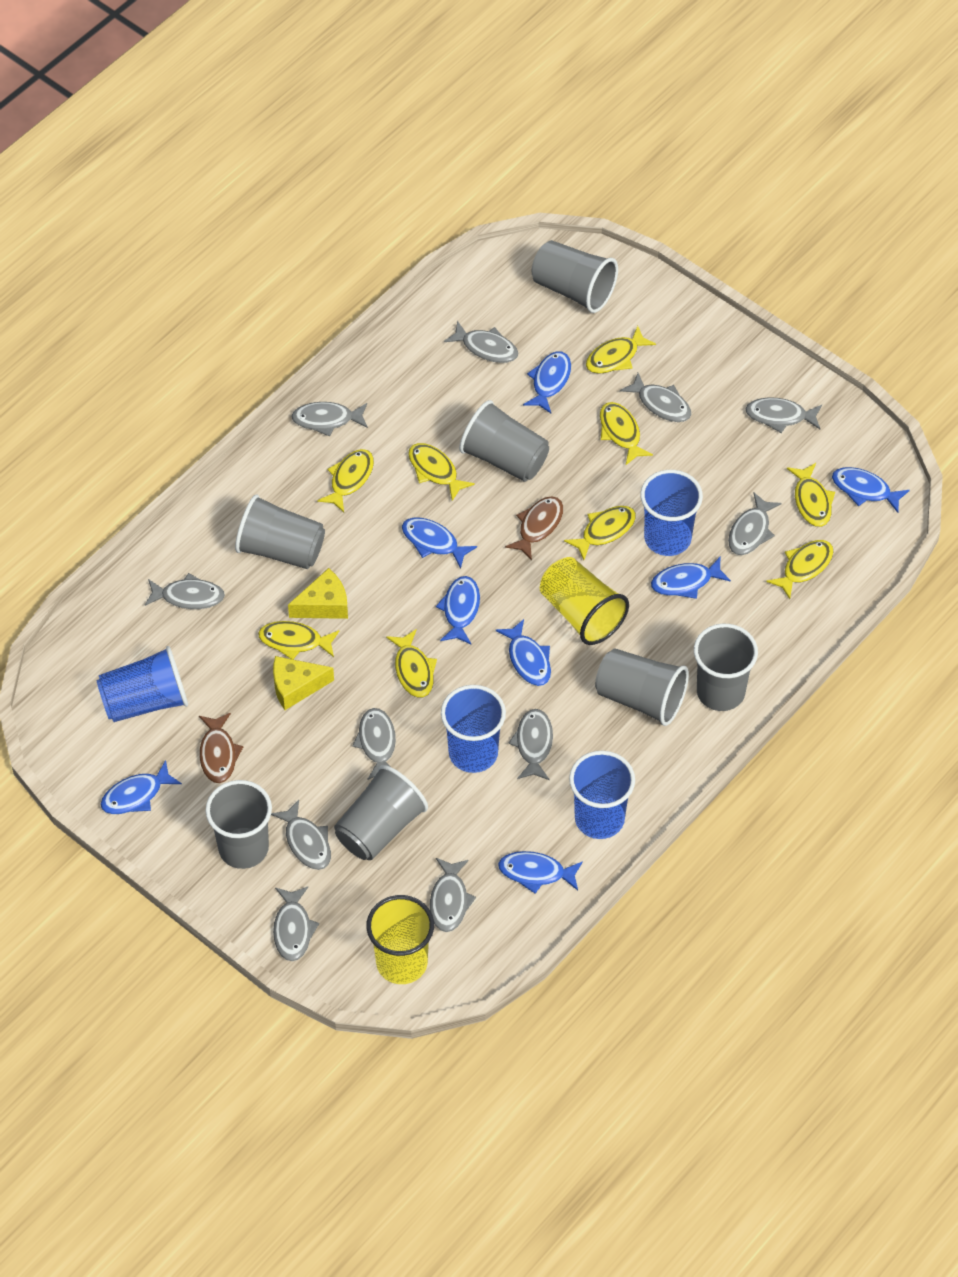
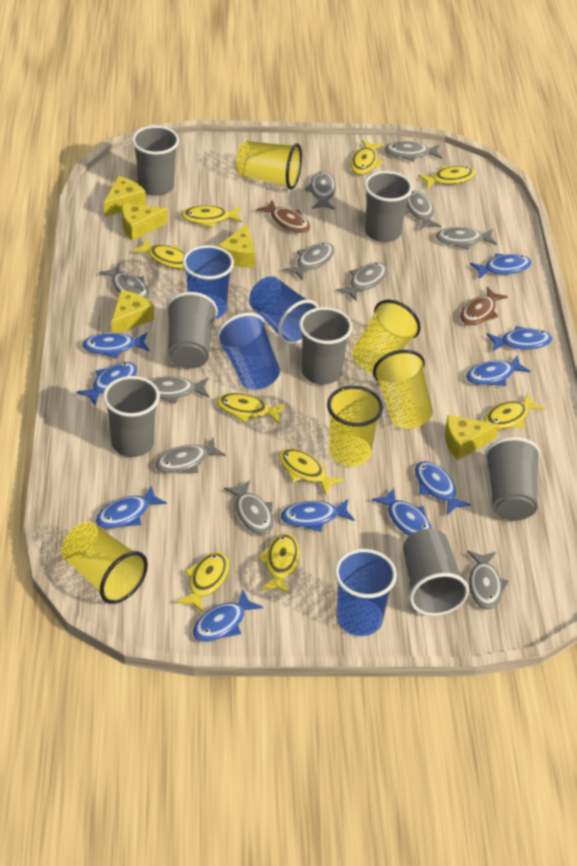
blue fish: [101,760,182,814] [402,517,477,569] [436,576,480,644] [496,619,551,686] [498,851,583,894] [523,351,571,413] [651,557,731,599] [832,467,910,513] = 8 -> [77,362,137,405] [82,333,150,359] [96,486,167,529] [193,590,263,642] [281,499,355,532] [372,488,432,536] [415,461,471,516] [466,355,531,386] [470,253,532,279] [486,326,552,351] = 10
yellow cheese: [273,656,334,710] [288,568,348,619] = 2 -> [104,176,146,217] [111,290,154,333] [122,203,168,241] [218,224,255,268] [445,415,499,460] = 5
yellow cup: [366,895,434,984] [540,557,629,645] = 2 -> [61,522,148,604] [236,141,302,190] [327,386,384,466] [352,300,421,373] [373,350,433,429] = 5

